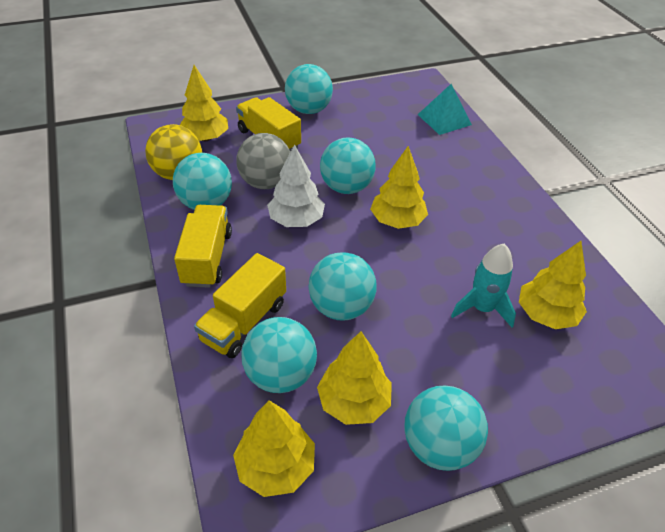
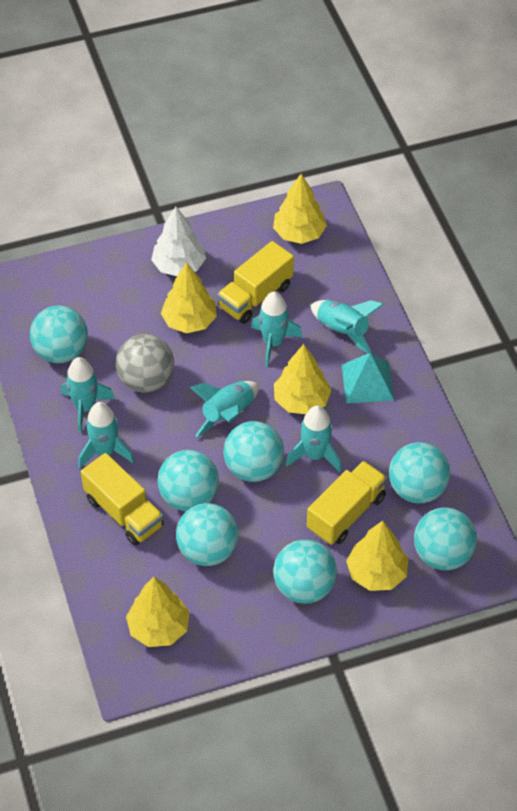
turquoise ball: [173,153,232,210] [241,317,317,393] [285,64,333,114] [308,252,377,321] [320,138,376,194] [404,386,488,471] = 6 -> [30,305,88,363] [157,450,219,511] [176,503,239,566] [223,421,284,482] [273,540,337,604] [389,442,450,503] [414,508,477,570] = 7
turquoise rocket: [451,244,516,327] = 1 -> [61,357,115,433] [78,402,134,468] [190,381,259,437] [251,292,303,367] [286,406,341,472] [311,300,384,353] = 6
yellow ball: [145,124,202,180] = 1 -> none = 0

